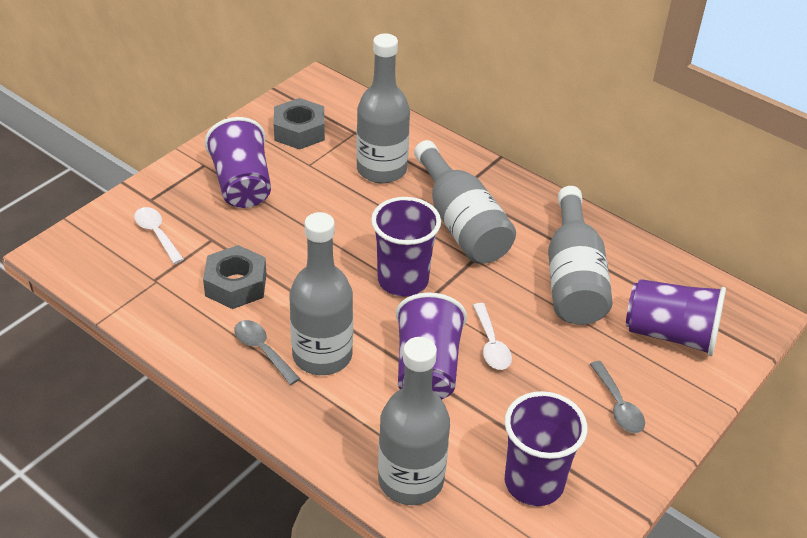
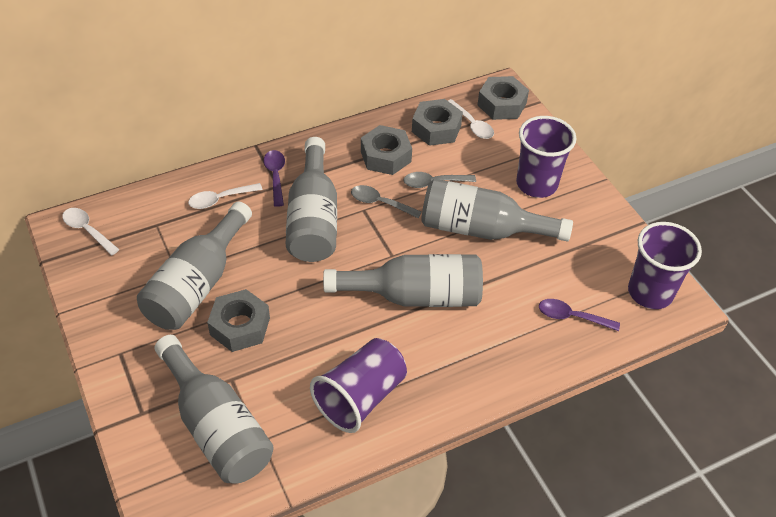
grey nut: [203,245,267,309] [274,98,325,150] = 2 -> [207,289,270,352] [361,125,412,175] [412,99,463,146] [477,76,529,120] = 4
purple cup: [205,117,271,208] [371,197,441,297] [396,293,467,399] [505,391,587,506] [626,279,726,356] = 5 -> [310,338,407,433] [516,116,576,198] [628,222,702,309] = 3
purple spoon: none = 0 -> [264,150,285,207] [539,299,620,331] = 2
white spoon: [134,207,184,264] [473,303,512,370] = 2 -> [62,208,120,255] [188,183,263,209] [448,99,494,139] = 3

